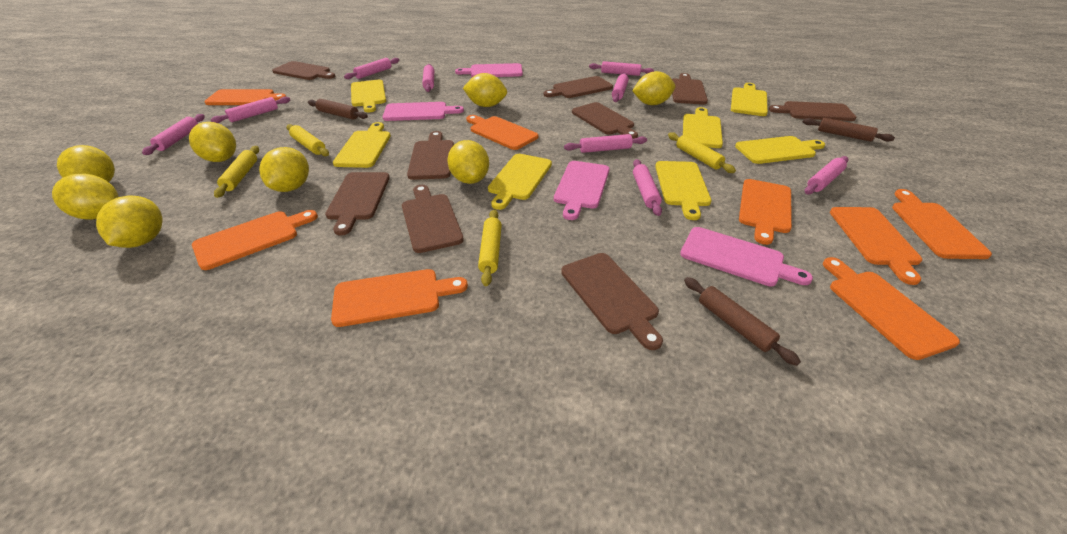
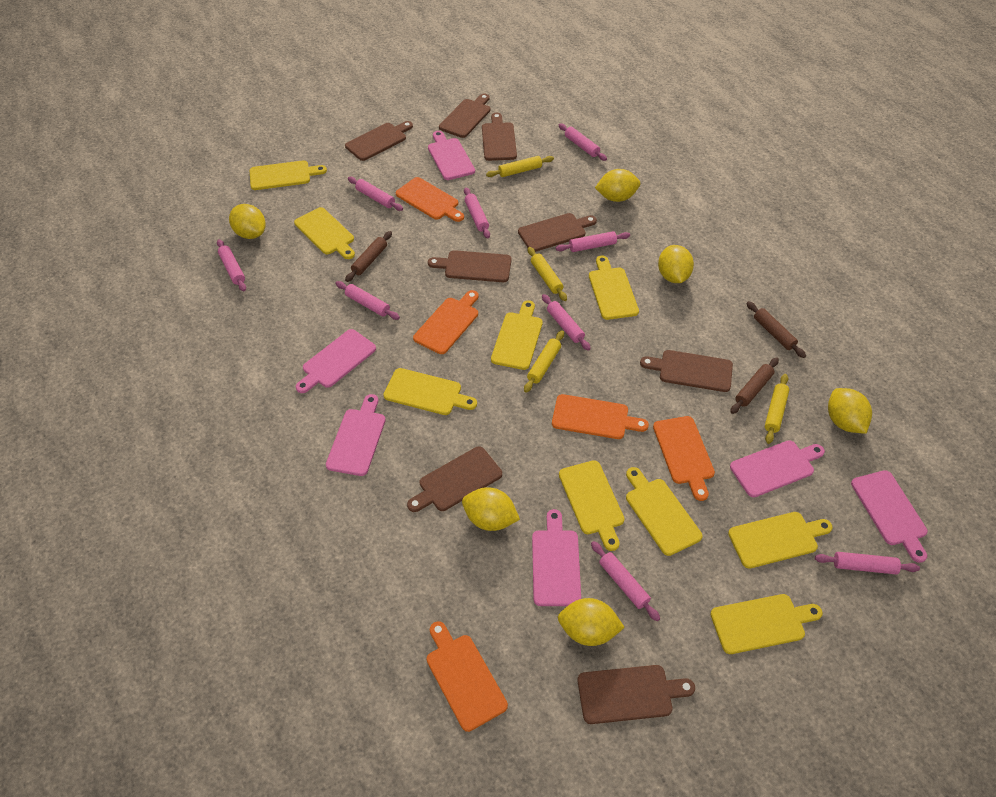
brown cutting board: [272,61,335,80] [325,172,390,235] [402,185,464,253] [407,131,454,180] [544,76,613,98] [561,253,663,350] [572,102,638,139] [672,73,708,104] [769,101,857,121] = 9 -> [345,121,413,161] [407,446,502,512] [428,250,511,282] [439,94,490,138] [482,113,517,161] [518,213,597,252] [578,665,695,724] [640,350,733,392] = 8
orange cutting board: [192,210,318,270] [204,89,286,105] [331,269,468,327] [466,115,539,150] [739,179,792,245] [823,257,960,360] [830,207,922,285] [892,189,992,259] = 8 -> [396,177,464,222] [413,290,479,354] [427,621,508,732] [552,394,649,439] [653,416,715,501] = 5
pink cutting board: [383,102,464,121] [455,63,523,77] [554,161,609,220] [680,227,813,286] = 4 -> [296,329,376,393] [326,394,386,476] [428,131,475,180] [532,509,581,606] [730,440,825,497] [851,470,928,563] = 6
yellow cutting board: [333,122,391,168] [351,80,386,112] [488,154,552,210] [655,161,711,220] [683,107,723,148] [731,83,768,116] [735,136,825,164] = 7 -> [250,160,327,190] [294,207,355,259] [383,368,477,415] [491,300,543,370] [559,460,624,551] [589,256,639,320] [626,467,703,556] [710,594,823,654] [728,512,833,569] = 9
yellow lemon: [52,173,119,220] [57,145,115,182] [96,195,163,248] [189,122,236,162] [259,147,309,192] [448,140,489,184] [463,73,507,107] [632,71,675,105] = 8 -> [229,204,266,239] [462,487,520,531] [558,598,625,646] [595,169,640,202] [658,245,694,283] [828,388,872,434] = 6

